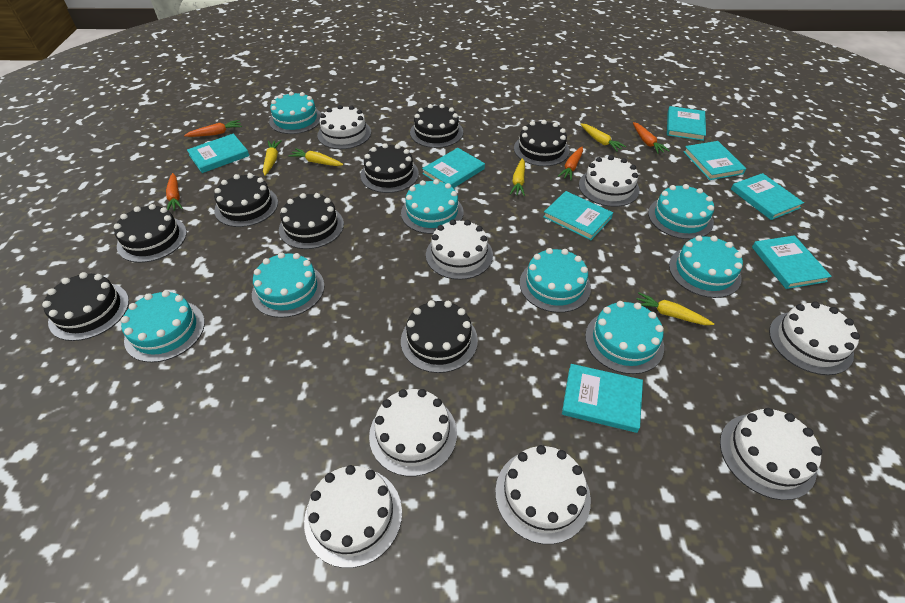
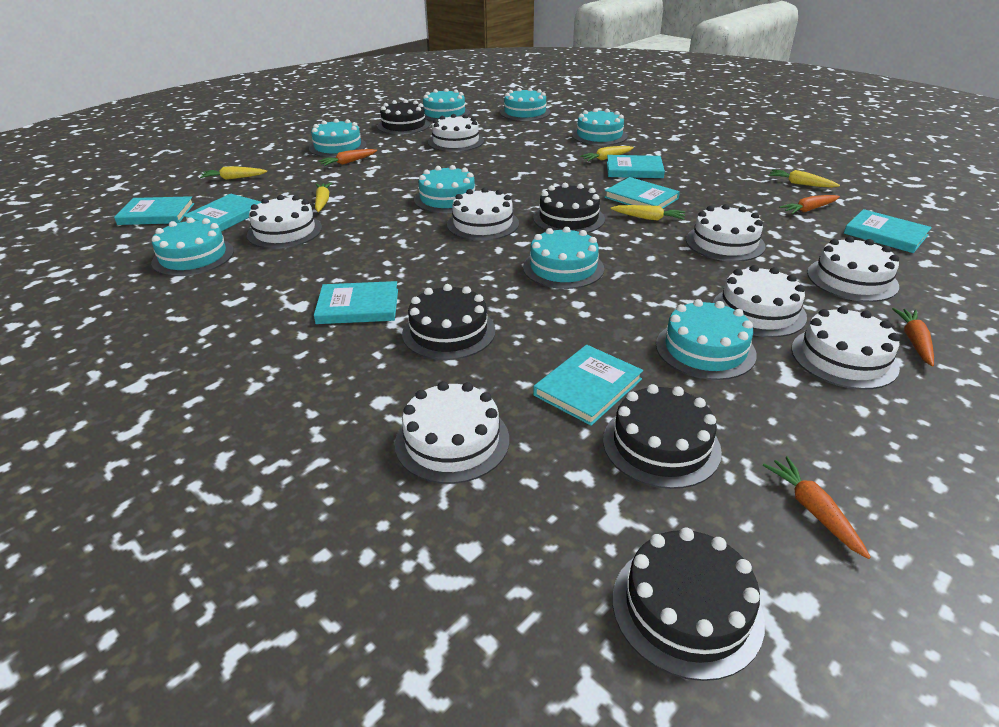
black cake: [42,272,129,341] [114,204,187,263] [214,173,278,227] [279,193,344,249] [360,143,419,193] [401,300,478,373] [410,104,463,148] [514,120,569,166] = 8 -> [377,99,430,135] [402,284,496,360] [533,183,605,233] [603,384,722,489] [613,527,765,681] = 5
turquoise book: [187,134,249,173] [422,148,485,188] [543,191,613,240] [562,364,643,433] [667,106,706,141] [683,141,746,180] [731,173,804,220] [752,235,832,289] = 8 -> [114,196,194,225] [183,194,261,232] [314,281,398,324] [533,345,643,426] [604,177,680,208] [607,155,665,178] [844,209,932,253] = 7

